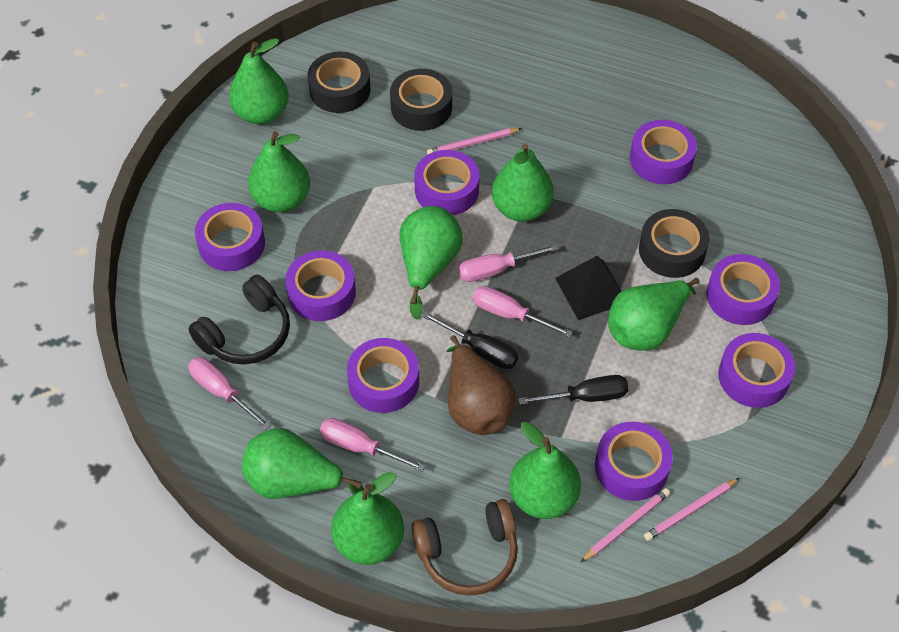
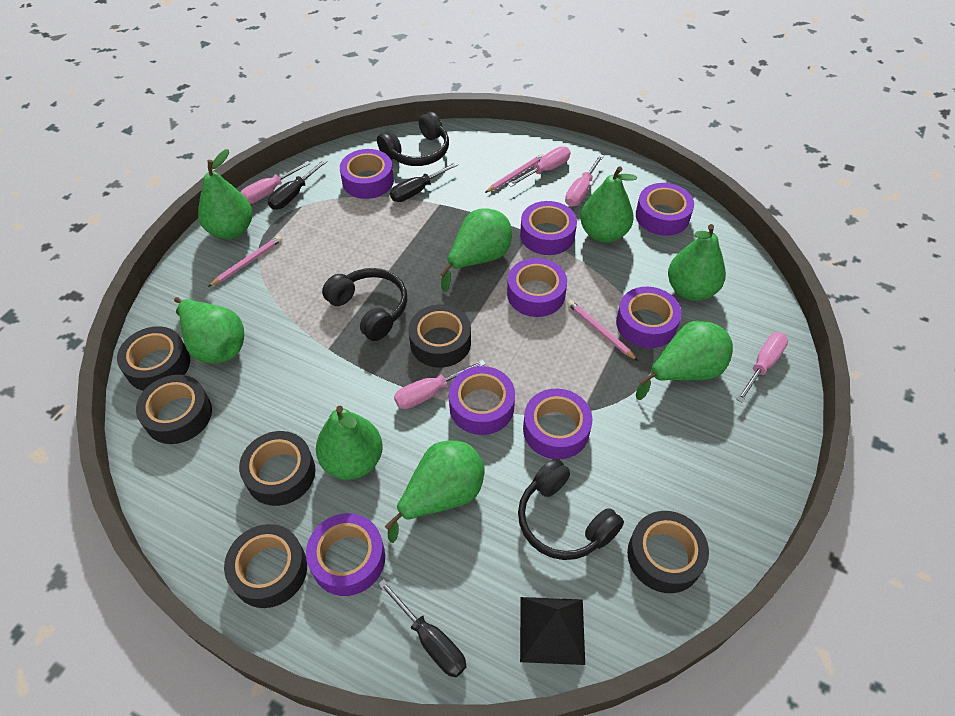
black headphones: [189,275,290,364] = 1 -> [322,268,407,341] [377,111,449,166] [518,459,624,560] = 3
black screwdriver: [422,311,518,369] [518,375,629,405] = 2 -> [268,159,328,210] [378,579,466,677] [390,162,459,202] = 3
black tape: [308,52,371,113] [390,69,452,131] [639,209,709,278] = 3 -> [117,326,190,391] [136,375,212,444] [224,524,307,608] [239,431,316,506] [408,304,471,368] [627,511,709,593] = 6
brown headphones: [411,499,518,596] = 1 -> none = 0
brown pear: [446,335,516,435] = 1 -> none = 0
pink screwdriver: [188,357,271,430] [320,418,426,472] [459,244,559,282] [473,286,573,337] = 4 -> [240,161,310,204] [394,360,486,409] [508,147,571,187] [565,154,604,207] [736,332,788,403] = 5

